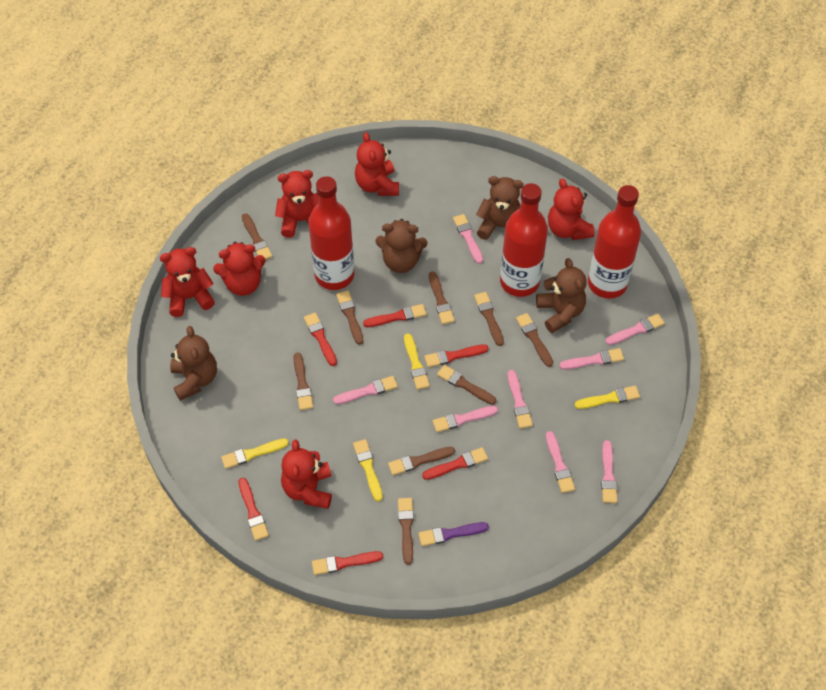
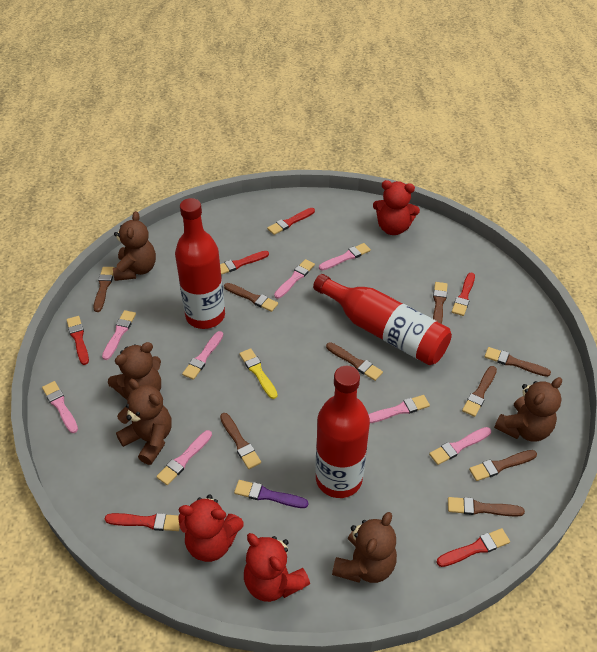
brown teddy bear: [170,326,217,401] [376,219,427,273] [476,176,524,240] [536,258,587,333] = 4 -> [108,342,161,400] [113,211,156,281] [116,379,172,465] [332,512,397,583] [494,377,562,442] = 5
red teddy bear: [160,247,215,317] [213,242,266,296] [275,170,319,238] [281,439,332,509] [355,132,399,196] [548,178,595,240] = 6 -> [178,495,244,562] [244,533,310,602] [373,180,420,235] = 3
yellow brush: [221,438,289,469] [353,439,383,501] [404,333,430,390] [575,386,640,409] = 4 -> [239,348,278,399] = 1

